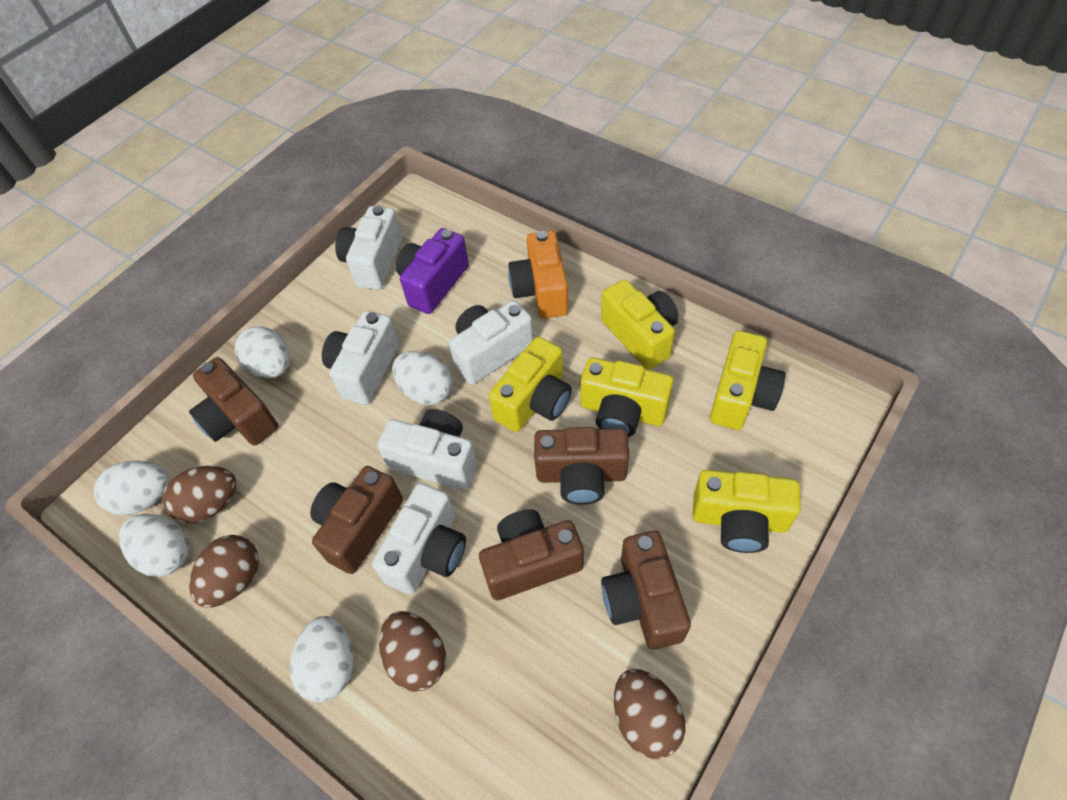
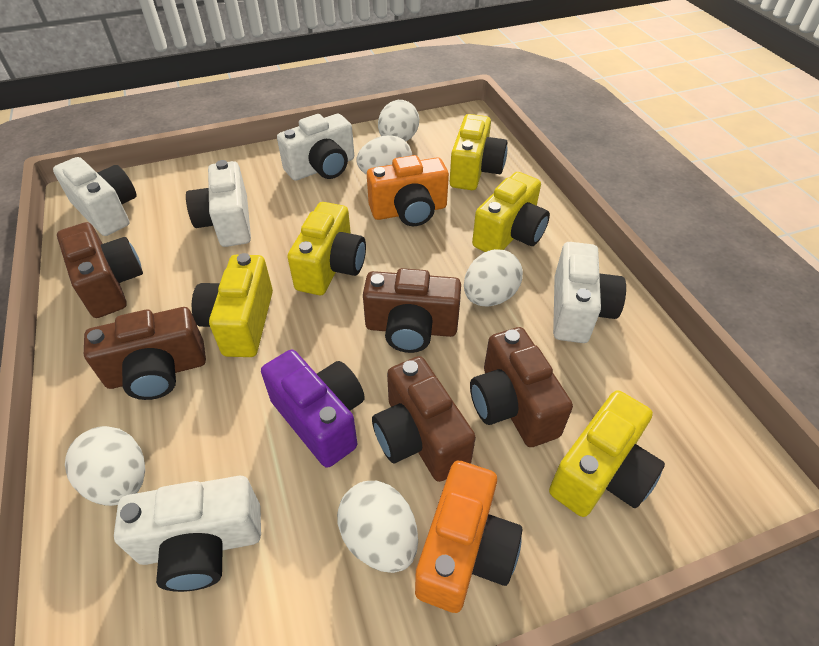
brown egg: [162,466,236,523] [189,535,259,608] [379,611,446,692] [614,669,686,759] = 4 -> none = 0
orange camera: [508,231,568,319] = 1 -> [367,155,449,226] [415,461,522,613] = 2

